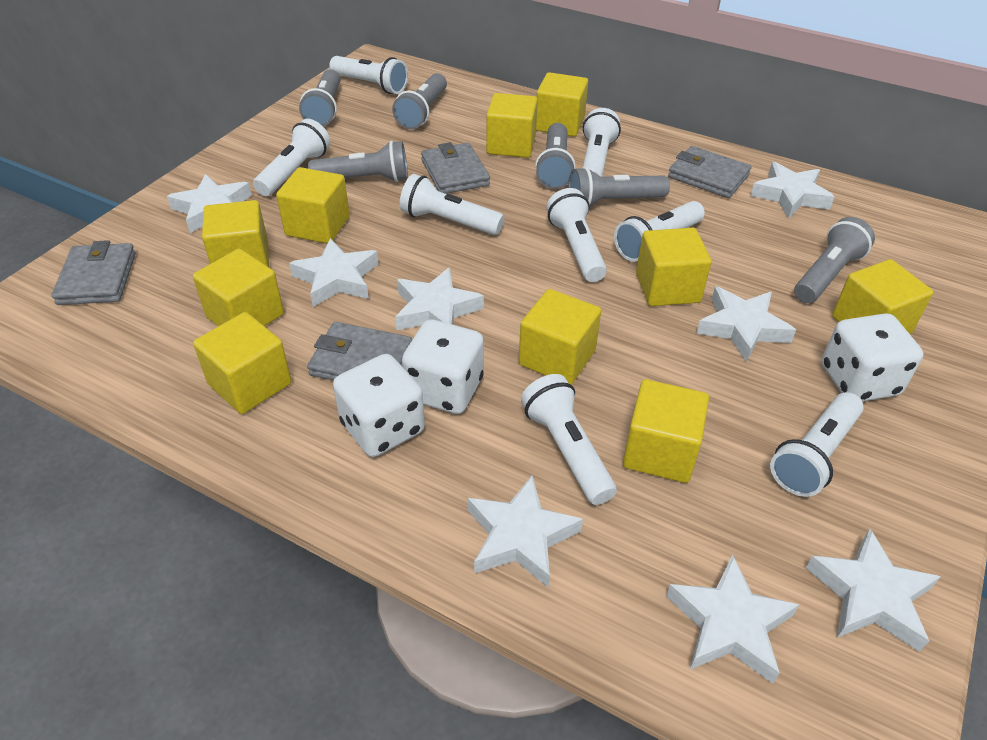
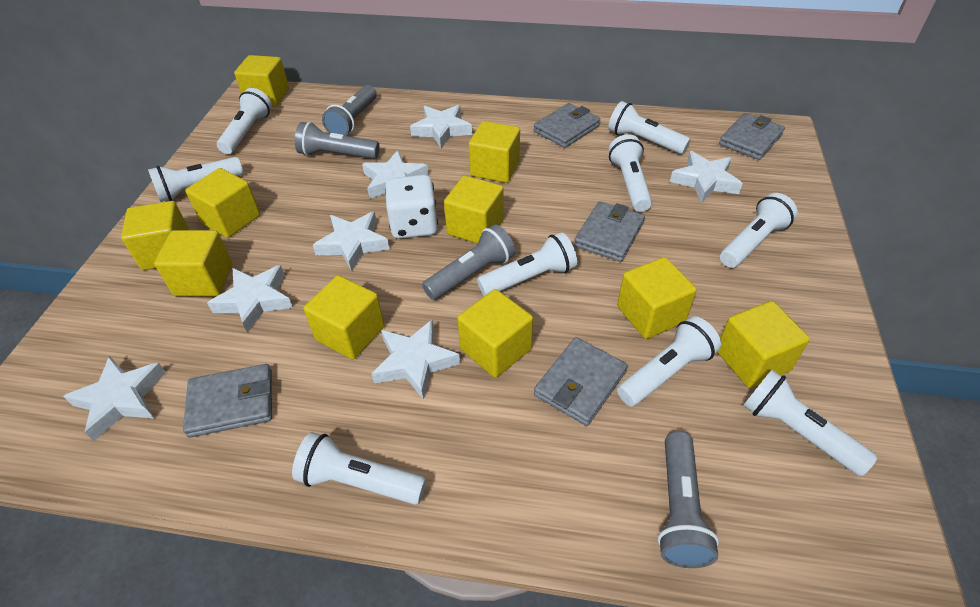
grey flashlight: [299,69,341,126] [308,141,408,182] [392,73,447,129] [535,123,576,189] [568,167,670,207] [794,217,875,303] = 6 -> [295,122,380,159] [322,85,377,136] [422,224,516,300] [658,431,719,568] = 4
grey wallet: [51,240,136,305] [307,322,412,381] [421,142,490,194] [668,146,751,198] = 4 -> [183,364,272,438] [534,103,600,148] [534,337,628,426] [574,201,645,262] [719,113,785,160] = 5
white dice: [333,354,425,457] [402,319,484,414] [822,313,923,402] = 3 -> [385,175,438,239] = 1
white flashlight: [253,119,330,196] [329,56,408,94] [400,174,504,235] [521,374,617,505] [546,188,607,282] [583,108,621,177] [614,201,705,262] [770,392,864,497] = 8 -> [148,157,243,202] [217,88,272,154] [292,432,426,505] [477,232,577,296] [608,101,691,154] [608,134,652,212] [617,316,721,406] [720,193,797,268] [743,370,877,476] = 9
white star: [167,174,252,233] [289,238,379,307] [395,267,484,330] [468,476,583,587] [666,555,800,684] [696,286,796,362] [750,162,835,218] [806,529,941,652] = 8 -> [63,356,166,441] [207,265,293,333] [313,212,390,271] [362,150,429,199] [371,319,460,400] [410,105,472,148] [670,151,743,203] = 7

